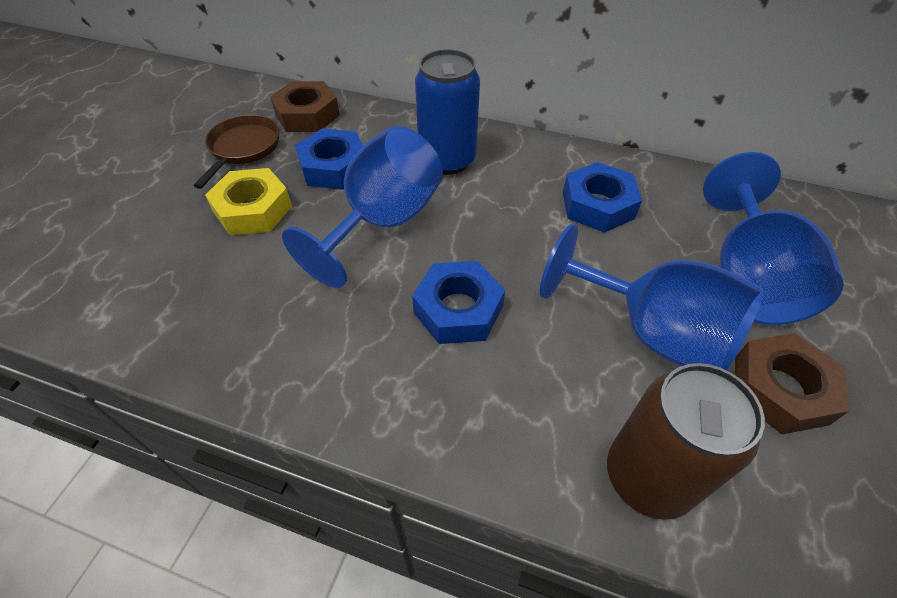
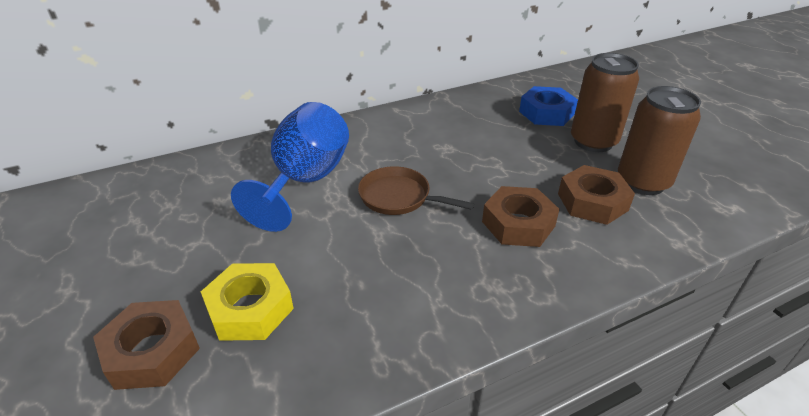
blue can: [415,49,480,175] = 1 -> none = 0
blue goblet: [282,126,443,288] [540,224,764,370] [703,152,844,325] = 3 -> [231,102,349,232] = 1
blue nut: [295,128,363,190] [412,261,505,344] [563,162,642,233] = 3 -> [519,86,578,126] = 1
brown can: [607,363,765,520] = 1 -> [571,53,639,152] [618,86,701,195] = 2
brown nut: [270,81,340,132] [735,333,849,434] = 2 -> [93,300,200,390] [482,186,559,247] [558,165,635,225] = 3

